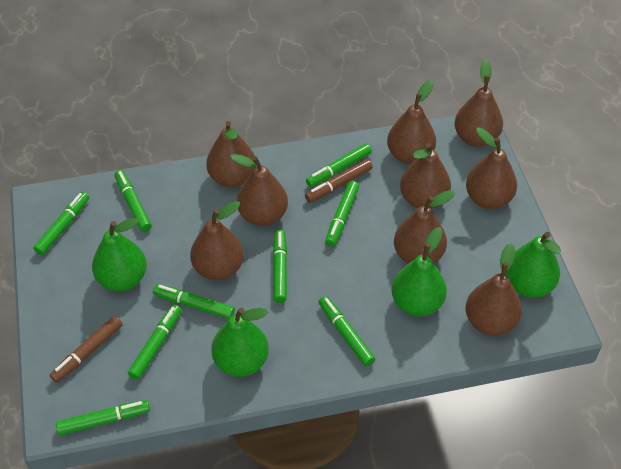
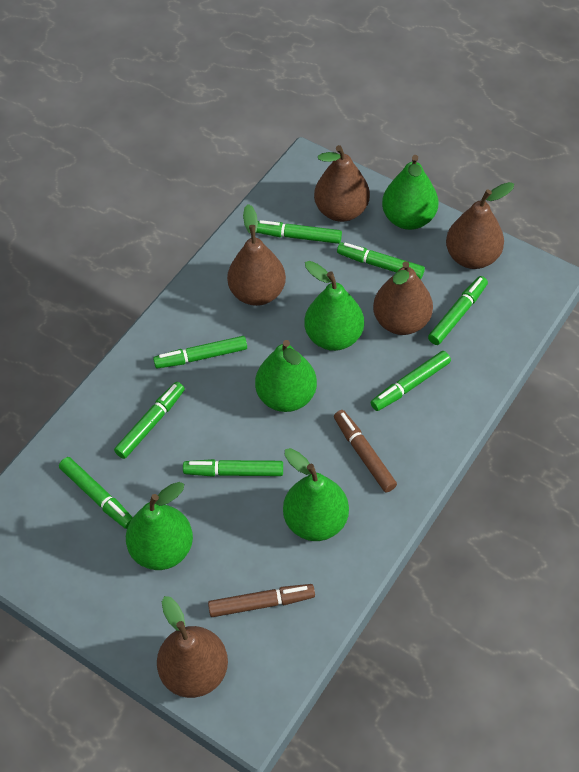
brown pear: [190,201,244,280] [206,121,256,187] [230,154,288,226] [387,80,436,164] [394,190,455,264] [400,142,451,209] [454,60,503,147] [466,127,517,209] [466,243,522,335] = 9 -> [157,596,228,698] [227,204,286,306] [314,145,370,222] [373,261,433,335] [446,182,514,269] = 5
green marker: [33,192,89,255] [56,400,150,435] [115,170,152,232] [128,305,182,380] [153,284,235,319] [273,230,287,303] [306,143,372,187] [319,296,375,366] [325,181,359,247] = 9 -> [59,457,133,529] [114,382,185,459] [153,336,247,368] [183,459,283,477] [256,220,342,244] [337,243,425,279] [370,351,451,411] [428,276,488,345] = 8
green pear: [92,218,147,291] [211,308,269,377] [391,227,447,316] [505,232,561,298] = 4 -> [126,482,193,570] [255,340,317,412] [283,448,349,541] [304,261,364,351] [382,155,438,230] = 5

